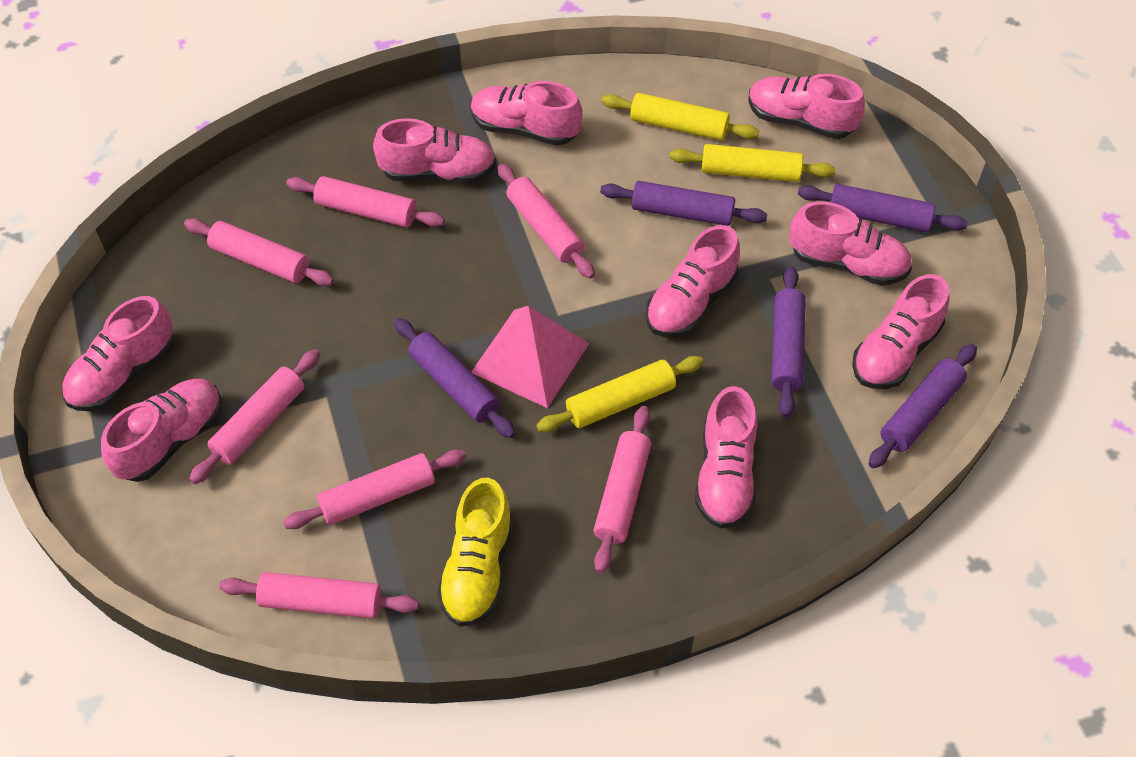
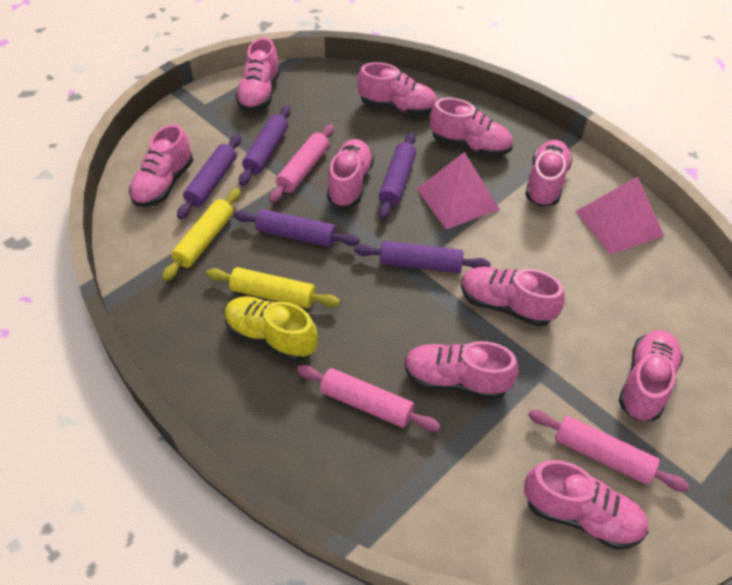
pink pyramid: [471,306,589,408] = 1 -> [417,152,500,229] [575,176,664,255] = 2
pink rolling pin: [184,218,334,286] [189,349,320,484] [219,572,419,619] [283,449,466,529] [286,176,445,228] [497,163,595,279] [594,406,651,573] = 7 -> [269,124,334,203] [297,365,440,432] [528,410,689,492] = 3
pink shoe: [62,296,175,411] [101,379,222,482] [373,118,496,183] [471,81,583,146] [646,225,740,337] [695,386,757,528] [748,74,865,139] [790,202,912,286] [852,274,949,389] = 9 -> [129,124,193,207] [235,38,280,111] [327,139,374,208] [357,62,437,116] [405,341,519,400] [430,98,513,157] [461,267,565,327] [524,460,648,550] [525,140,573,206] [619,330,683,421] = 10
yellow rolling pin: [536,356,704,432] [601,93,759,140] [669,144,835,182] = 3 -> [162,188,241,281] [206,267,341,308] = 2

